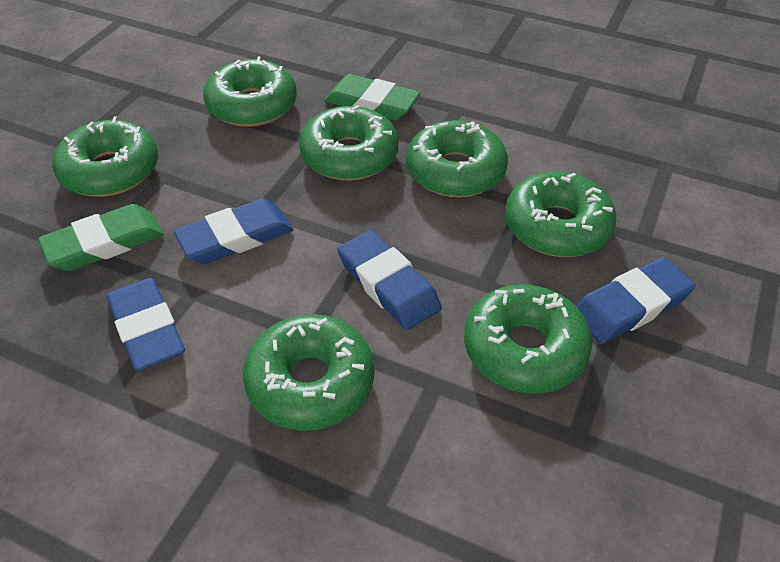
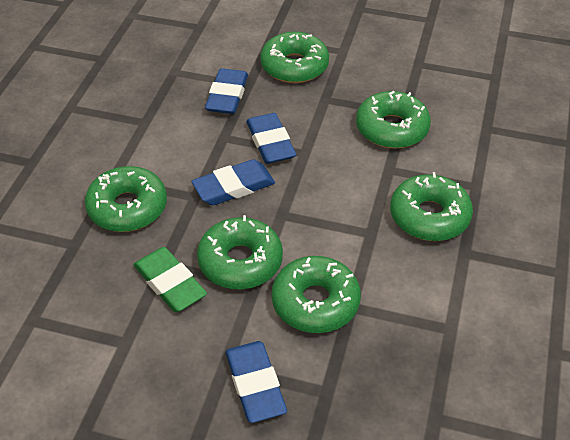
green donut: [52,117,158,197] [203,56,297,127] [243,314,374,431] [299,105,399,181] [406,120,508,198] [464,284,592,394] [505,172,616,257] = 7 -> [85,166,167,232] [197,215,283,290] [260,32,329,83] [272,256,361,333] [356,91,431,149] [390,172,473,241] = 6
green eraser: [38,204,164,271] [324,74,420,121] = 2 -> [133,247,207,312] = 1

